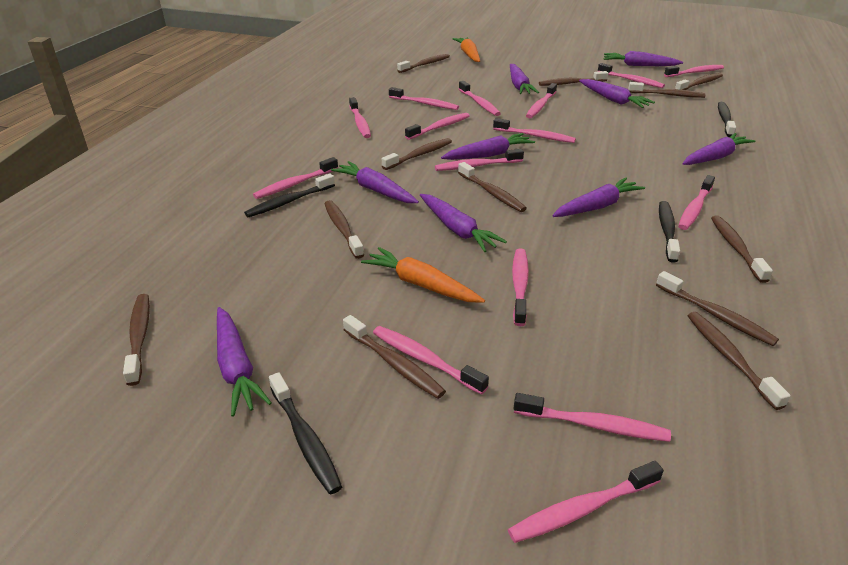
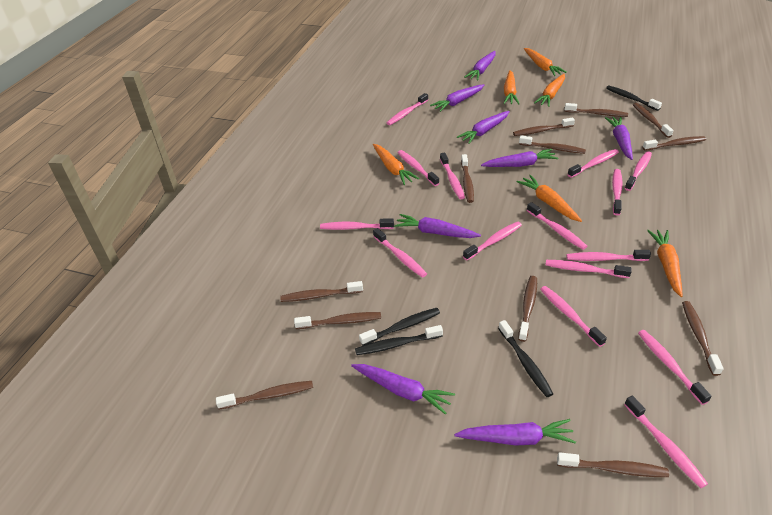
orange carrot: [361,247,485,303] [452,37,480,62] = 2 -> [373,144,419,185] [503,70,520,104] [517,175,582,222] [524,48,567,76] [534,74,565,107] [647,230,683,297] = 6
purple carrot: [217,307,272,417] [331,161,419,203] [420,194,507,252] [441,133,535,160] [510,64,539,94] [552,178,645,217] [579,79,655,108] [604,51,683,66] [682,133,755,165] = 9 -> [351,364,455,414] [394,214,481,238] [430,84,484,112] [454,419,576,446] [457,111,510,144] [464,51,496,81] [481,149,558,167] [605,117,633,160] = 8

